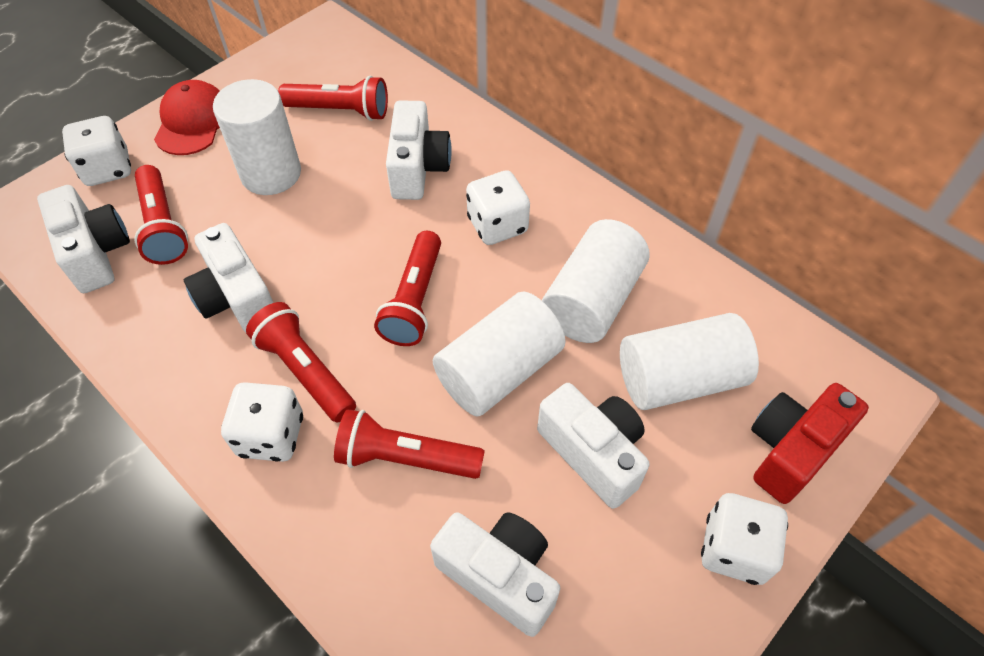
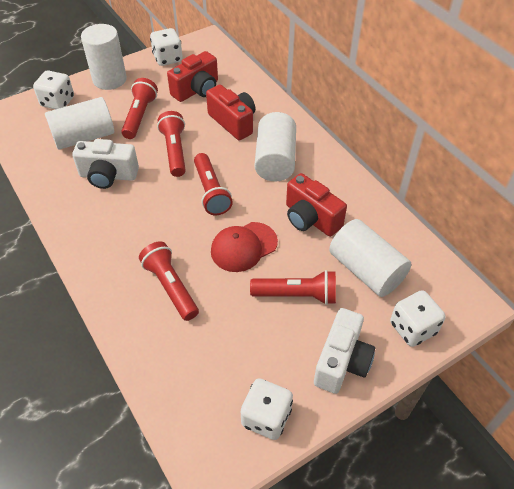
red camera: [751,383,869,504] = 1 -> [167,51,218,102] [206,85,255,140] [286,173,347,237] = 3
white camera: [37,185,130,293] [184,223,273,332] [386,100,452,200] [430,512,561,637] [537,383,650,509] = 5 -> [72,139,139,189] [314,308,375,394] = 2

